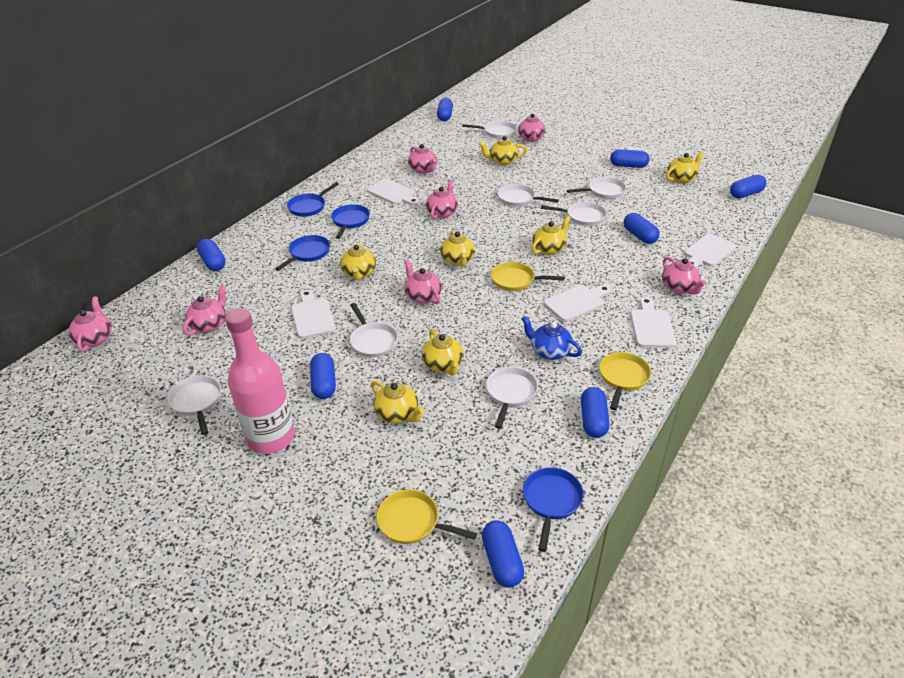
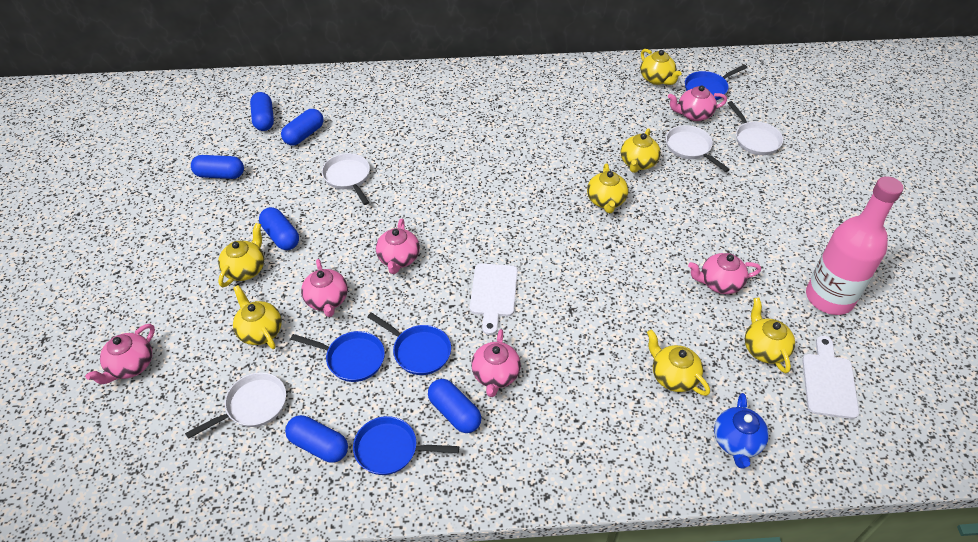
blue capsule: [197,239,226,271] [310,353,336,399] [437,98,453,121] [482,520,524,588] [581,387,610,438] [610,149,650,168] [623,213,660,244] [730,175,766,198] = 8 -> [191,155,244,179] [250,92,274,131] [259,207,299,250] [281,109,323,146] [285,415,348,463] [428,379,481,433] = 6
pink teapot: [69,296,112,352] [183,285,226,335] [404,259,442,304] [408,144,437,174] [426,180,458,219] [518,114,545,142] [662,257,706,295] = 7 -> [85,324,155,384] [301,259,348,317] [376,219,420,274] [471,329,521,397] [668,85,727,121] [688,253,761,294] = 6
white cutting board: [291,290,336,339] [367,179,419,206] [544,285,611,322] [630,297,676,348] [684,234,736,268] = 5 -> [470,263,518,335] [802,335,859,419] = 2
white pan: [167,375,221,435] [350,303,398,357] [462,121,517,139] [486,367,538,429] [498,184,559,206] [541,202,607,226] [567,177,626,199] = 7 -> [185,372,286,439] [322,153,370,205] [666,125,730,172] [728,101,783,155] = 4
yellow pan: [376,489,477,544] [491,262,565,291] [599,352,651,410] = 3 -> none = 0

